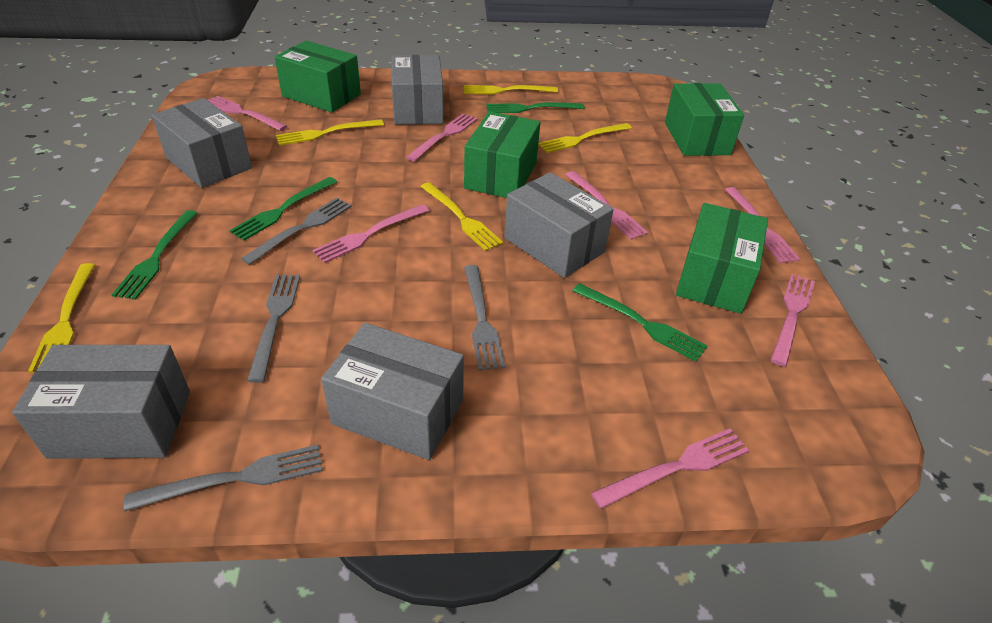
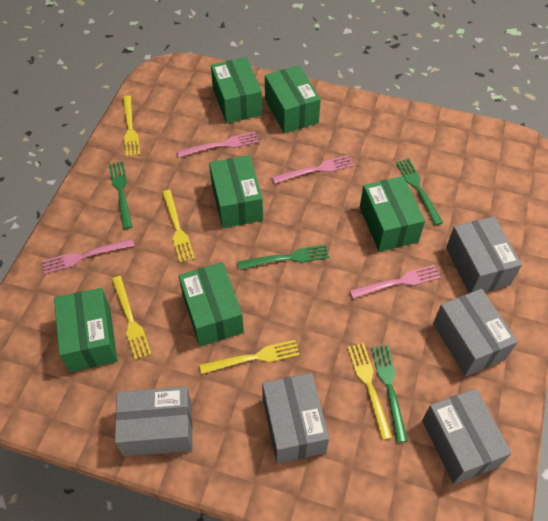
green box: [275,41,361,112] [464,111,540,198] [665,83,744,156] [676,203,768,314] = 4 -> [54,288,117,372] [179,262,244,347] [209,155,263,228] [211,57,262,123] [265,65,321,133] [360,176,425,252] = 6
grey fork: [124,445,323,511] [241,198,352,265] [247,275,300,383] [464,265,505,371] = 4 -> none = 0
pink fork: [208,96,287,131] [312,204,429,263] [406,113,478,161] [566,171,648,240] [591,428,749,509] [725,187,800,263] [771,274,815,367] = 7 -> [42,239,134,274] [177,132,259,157] [272,155,354,184] [350,265,441,299] = 4

